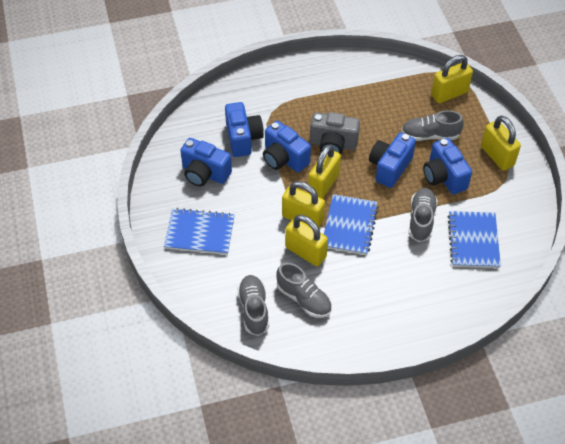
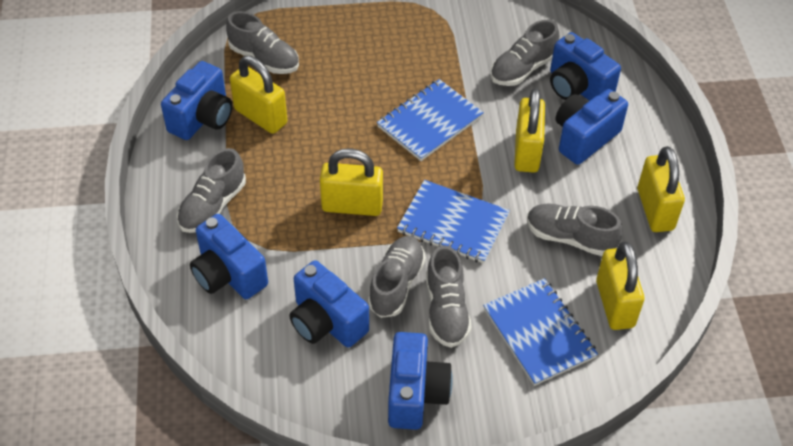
blue camera: [180,138,232,187] [225,102,264,157] [263,121,311,173] [369,132,416,188] [423,138,472,194] = 5 -> [161,61,233,140] [190,214,268,299] [289,260,369,348] [388,332,453,430] [550,32,621,101] [555,89,628,165] = 6
grey camera: [310,112,360,154] = 1 -> none = 0
grey shoe: [237,275,269,336] [276,263,332,318] [401,110,464,141] [409,188,438,242] = 4 -> [177,148,246,233] [226,11,299,74] [368,236,426,318] [426,245,472,348] [491,20,559,86] [527,203,622,256] = 6

